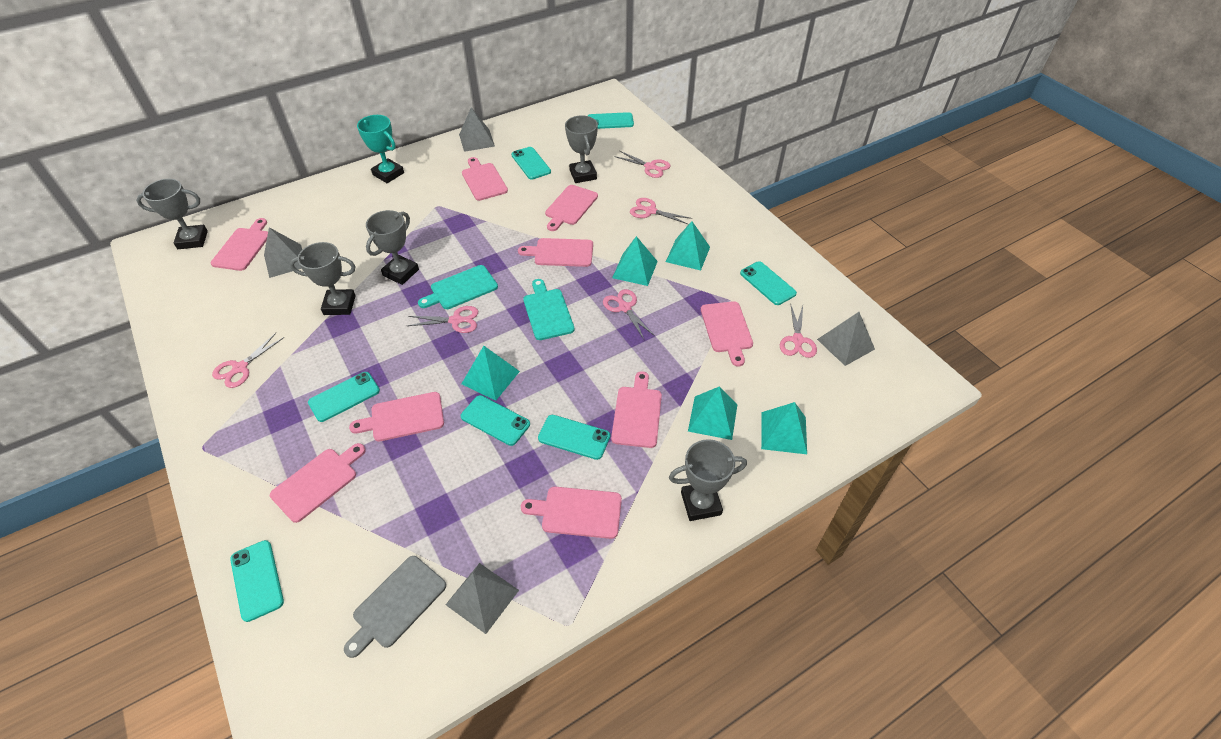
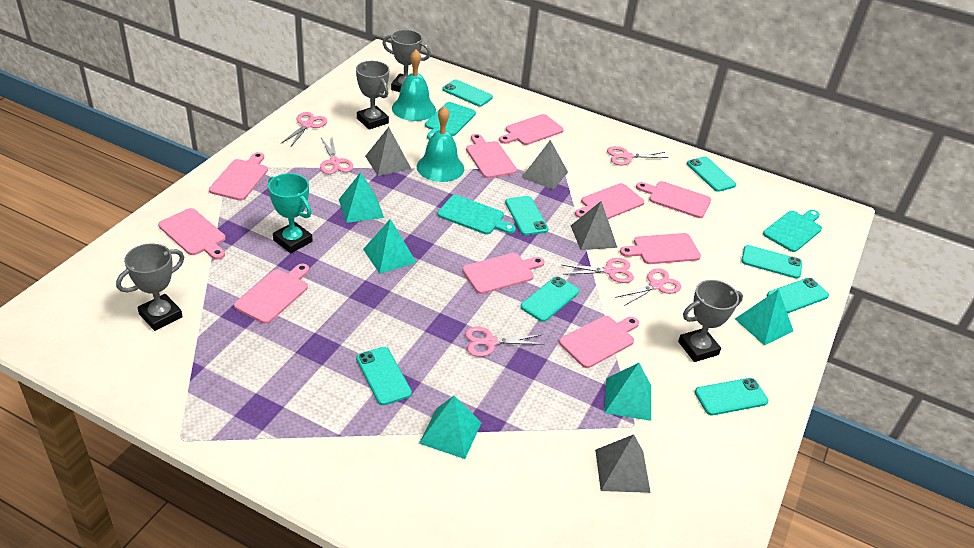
grey cutting board: [344,556,446,658] = 1 -> none = 0
grey trophy: [136,179,208,249] [290,242,356,315] [366,210,419,285] [565,115,598,183] [669,439,747,521] = 5 -> [116,243,184,331] [356,61,389,130] [382,30,431,92] [678,280,743,362] = 4
pink cutting board: [211,218,268,271] [270,443,366,523] [349,392,444,441] [462,157,508,201] [518,238,593,267] [521,487,622,539] [545,185,598,231] [611,371,662,448] [701,301,753,366] = 9 -> [158,208,226,260] [209,152,268,201] [234,264,309,324] [462,253,545,294] [466,134,517,178] [499,114,564,145] [559,316,639,368] [575,183,644,219] [620,233,701,264] [636,181,711,218] = 10
turquoise bell: none = 0 -> [392,50,436,121] [417,106,464,182] = 2
turquoise cutting board: [418,265,498,309] [523,279,575,340] = 2 -> [425,102,476,140] [437,195,516,235] [763,210,822,252] = 3
turquoise phone: [230,540,284,622] [308,372,380,422] [461,395,530,446] [511,147,551,179] [538,415,610,460] [588,112,634,129] [740,261,797,305] = 7 -> [356,347,412,405] [443,80,493,107] [505,196,549,235] [520,276,579,322] [687,157,736,192] [695,378,768,415] [741,245,802,279] [767,278,829,313] = 8

